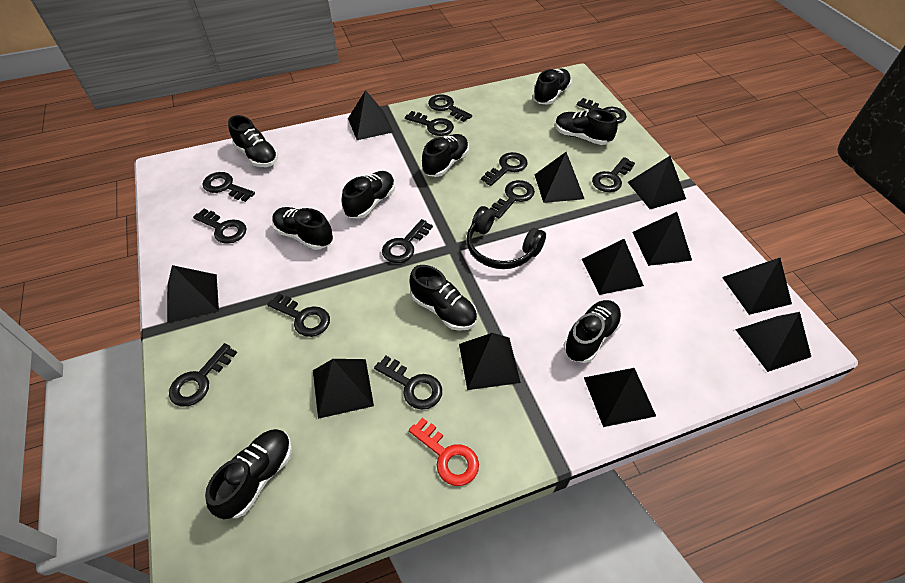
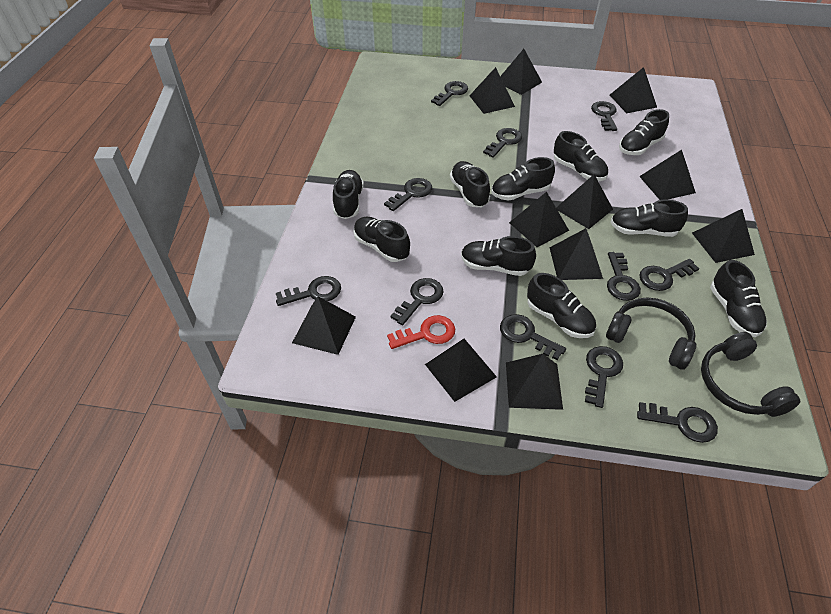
black headphones: [466,206,546,269] = 1 -> [606,298,696,370] [701,332,801,417] = 2
black key: [169,343,237,407] [193,209,246,244] [203,172,255,202] [267,293,330,337] [374,356,442,409] [382,219,433,263] [405,111,454,136] [428,95,472,122] [481,152,528,186] [490,180,535,218] [577,98,627,123] [592,157,635,192] = 12 -> [276,276,341,306] [384,178,432,211] [391,278,444,325] [431,81,468,106] [483,128,522,158] [500,314,566,360] [585,346,623,408] [591,101,617,131] [607,252,641,301] [637,402,718,443] [639,259,699,291] = 11
black shoe: [205,429,292,519] [228,115,278,167] [272,207,333,250] [341,171,395,219] [410,265,477,331] [422,134,469,177] [533,68,571,105] [555,109,618,145] [564,300,622,363] = 9 -> [333,170,364,219] [353,217,410,262] [450,161,490,207] [461,236,536,276] [491,157,555,201] [527,273,596,338] [554,131,608,181] [611,200,688,237] [619,109,669,155] [710,260,767,337] = 10

